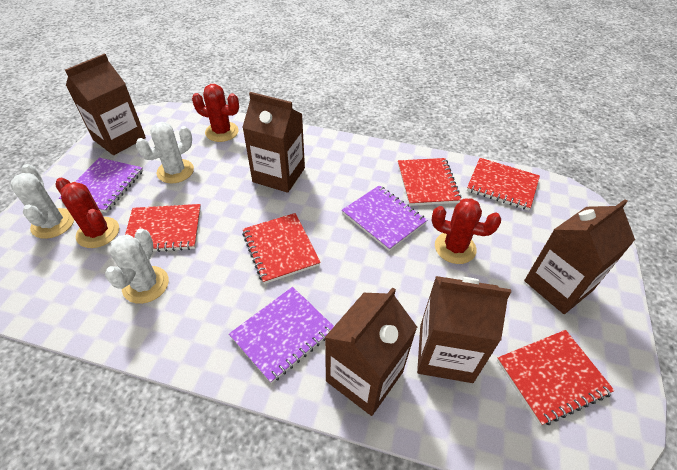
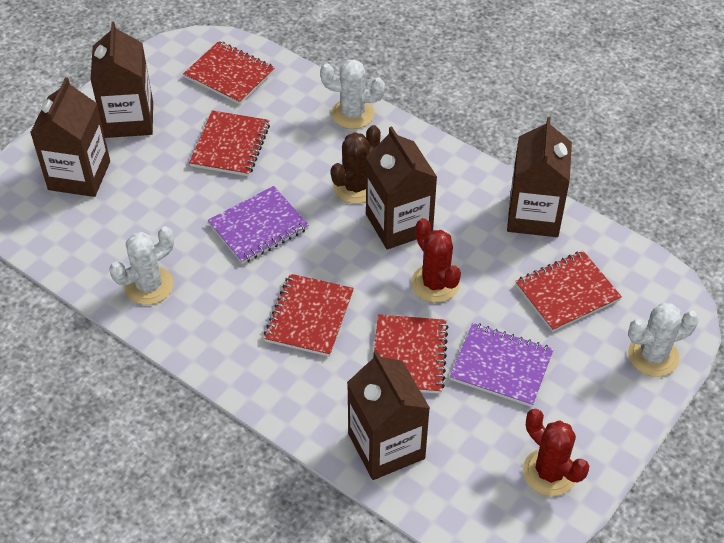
brown cactus: none = 0 -> [331,125,381,204] = 1
purple notebook: [59,158,143,213] [229,287,334,384] [342,185,427,251] = 3 -> [208,186,309,264] [450,323,554,407] = 2
red cactus: [55,178,119,248] [192,84,239,142] [431,198,501,264] = 3 -> [411,218,461,303] [523,409,589,496] = 2

